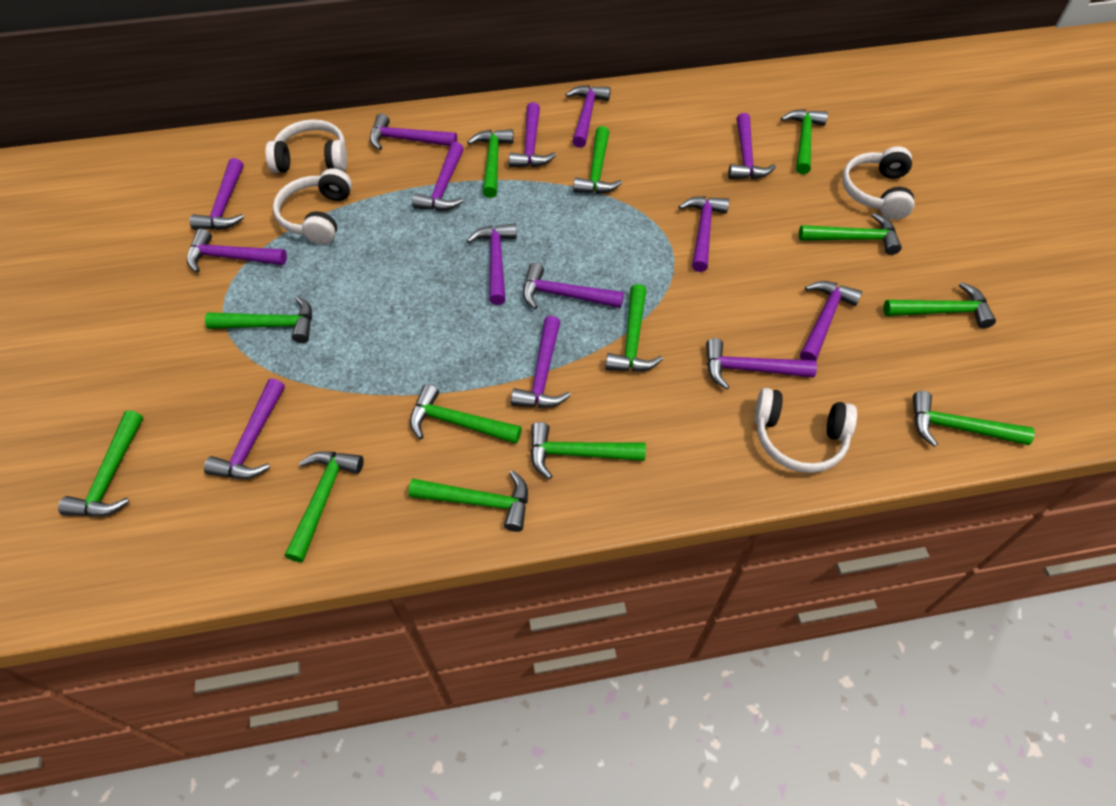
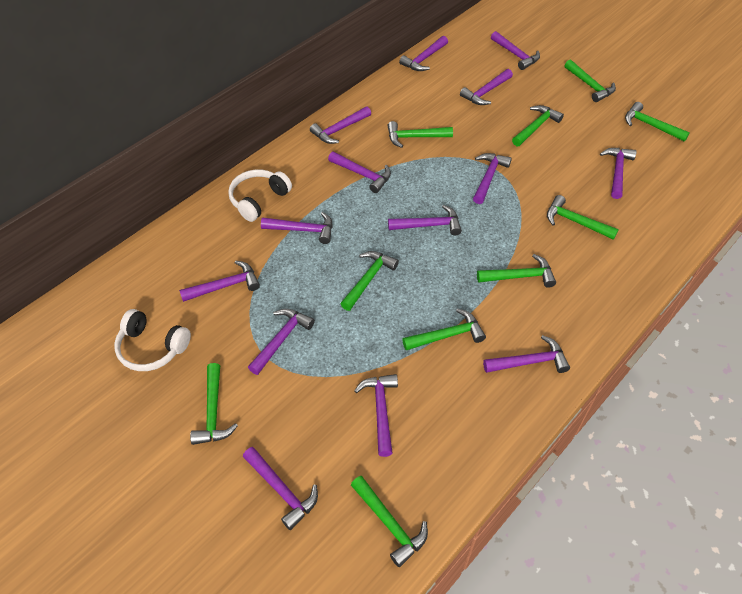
green hammer: [58,410,143,517] [205,296,312,343] [285,451,364,562] [409,470,528,532] [410,384,522,444] [467,129,514,198] [530,422,646,479] [573,126,622,194] [605,284,663,372] [781,109,828,174] [799,213,902,255] [884,282,996,328] [913,391,1035,447] = 13 -> [190,363,238,445] [341,251,399,311] [351,476,428,567] [387,121,453,148] [402,309,486,350] [477,254,556,288] [512,105,564,146] [547,195,619,240] [564,60,616,102] [625,102,690,142] = 10
white headphones: [265,119,347,173] [273,168,352,244] [754,388,857,473] [842,146,915,220] = 4 -> [114,309,191,371] [228,169,292,222] = 2

